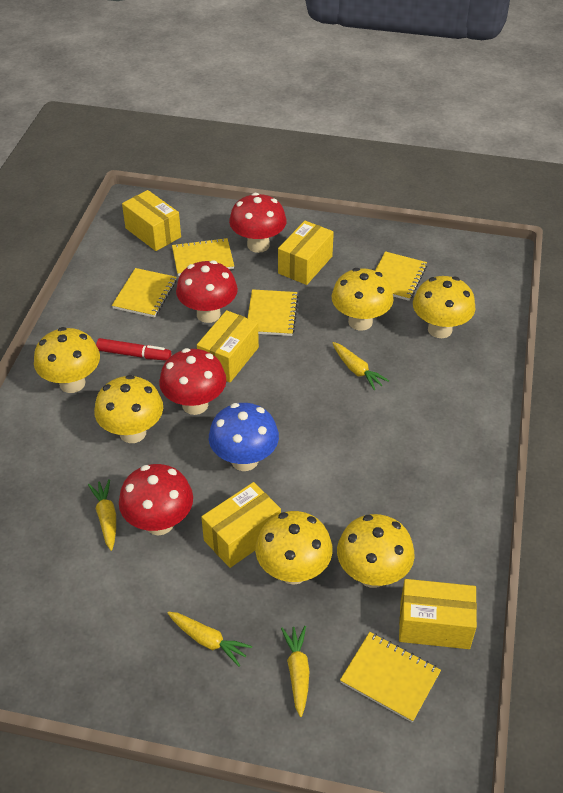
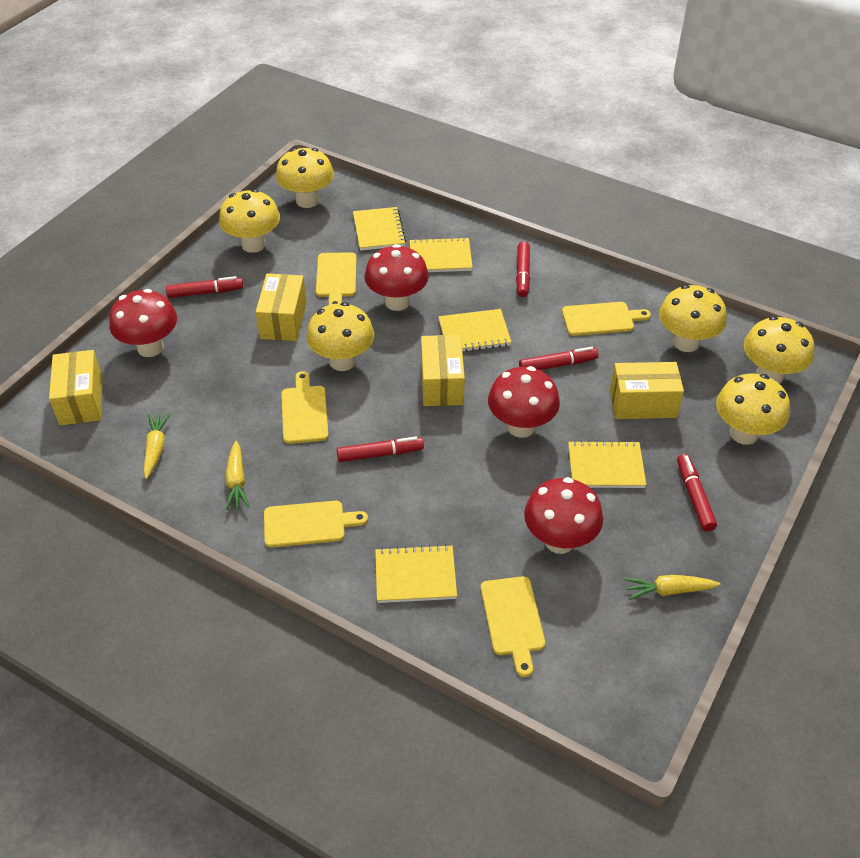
blue mushroom: [209,403,279,471] = 1 -> none = 0
red marker: [96,338,171,361] = 1 -> [166,276,243,298] [337,436,424,462] [516,241,530,297] [519,347,599,370] [677,454,717,531] = 5
yellow box: [122,190,181,251] [197,310,259,382] [201,482,281,568] [278,221,334,285] [399,579,477,649] = 5 -> [49,350,103,425] [256,273,307,341] [421,335,465,406] [610,362,684,419] = 4
yellow carrot: [88,479,116,551] [168,612,252,666] [281,626,310,717] [333,342,389,390] = 4 -> [143,413,171,479] [225,441,250,510] [624,575,721,600] = 3
yellow cutting board: none = 0 -> [264,501,368,548] [281,371,329,444] [316,252,357,305] [481,576,545,677] [562,302,651,336] = 5

